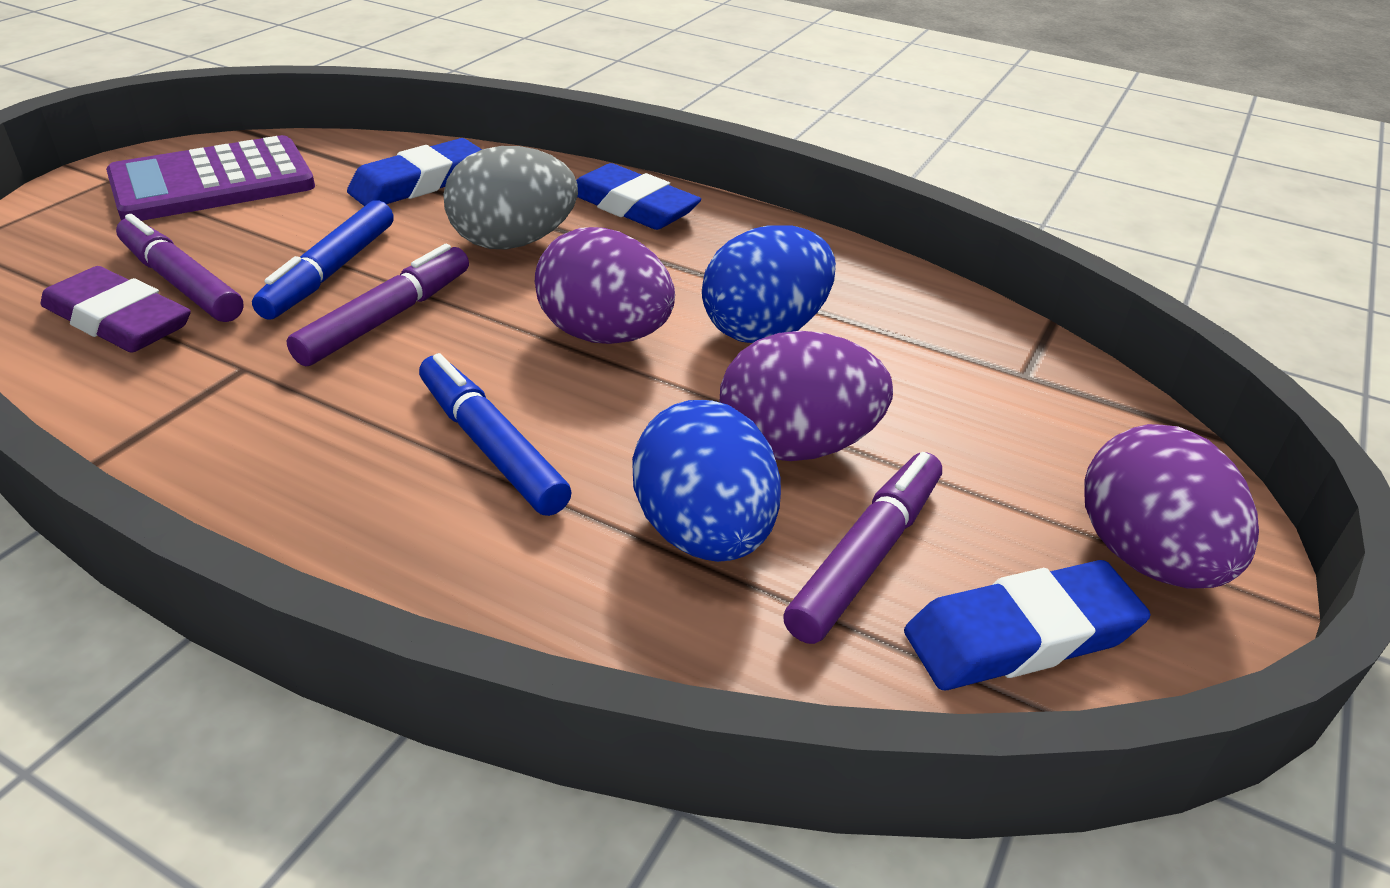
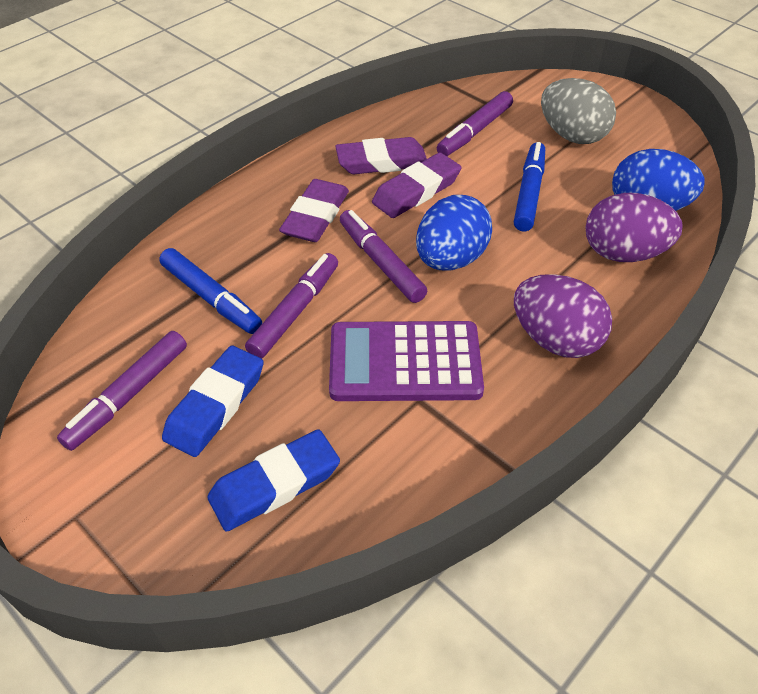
blue eraser: [347,138,482,206] [576,163,701,230] [904,560,1151,690] = 3 -> [162,346,264,457] [208,429,340,532] = 2
purple egg: [535,227,675,344] [720,331,893,461] [1084,424,1259,588] = 3 -> [514,274,612,358] [586,193,682,262] = 2
purple eraser: [40,266,191,353] = 1 -> [279,179,349,242] [335,137,427,174] [372,152,461,218] = 3
purple marker: [116,214,244,322] [287,244,469,366] [783,452,942,644] = 3 -> [57,331,187,451] [245,253,338,358] [340,210,427,303] [437,91,513,156] = 4

